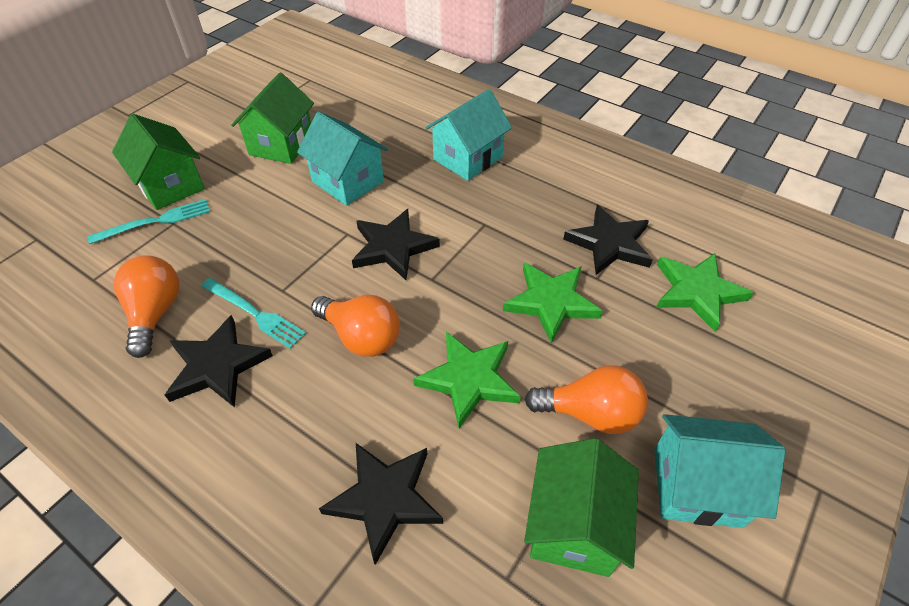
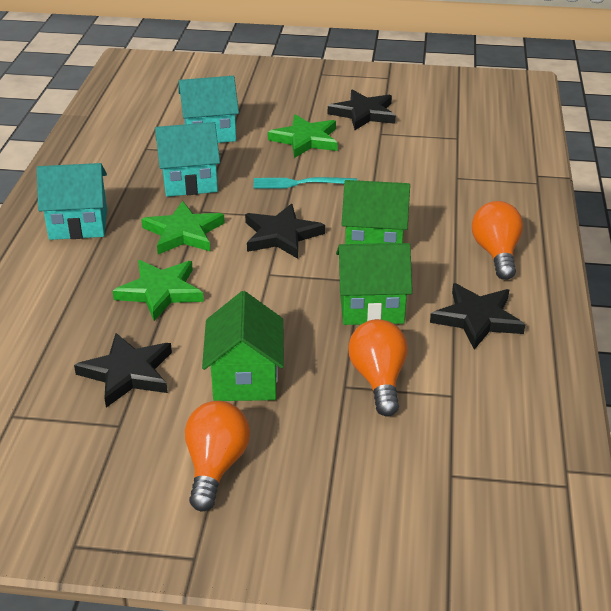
turquoise fork: [87,199,210,244] [201,278,306,349] = 2 -> [253,177,357,189] = 1

